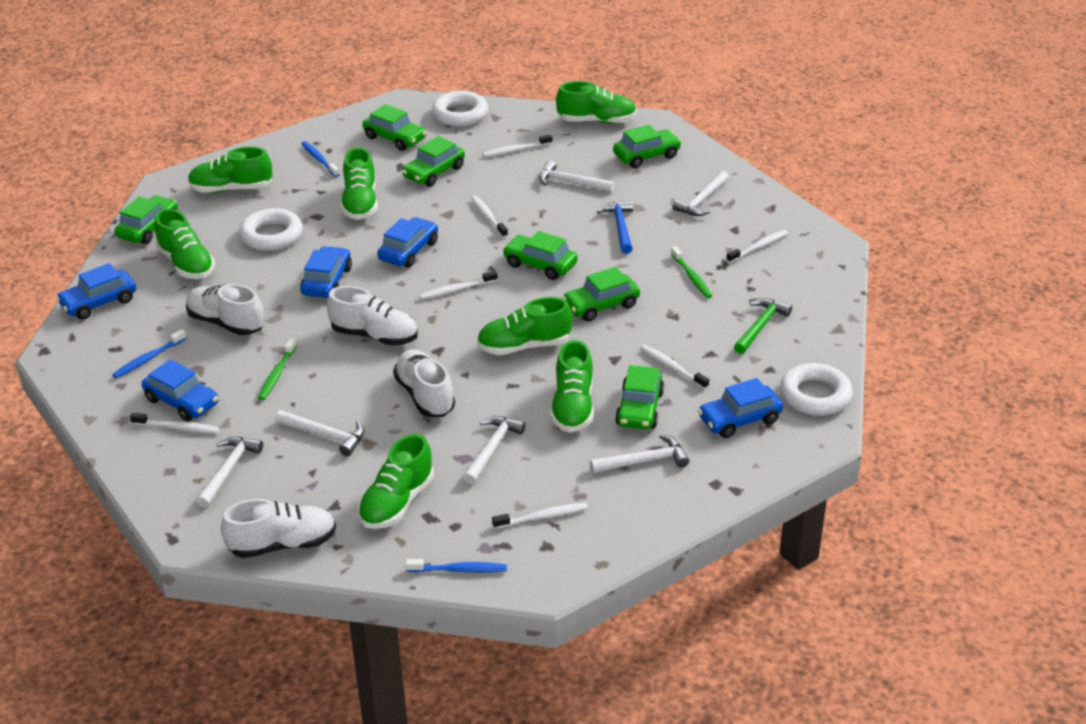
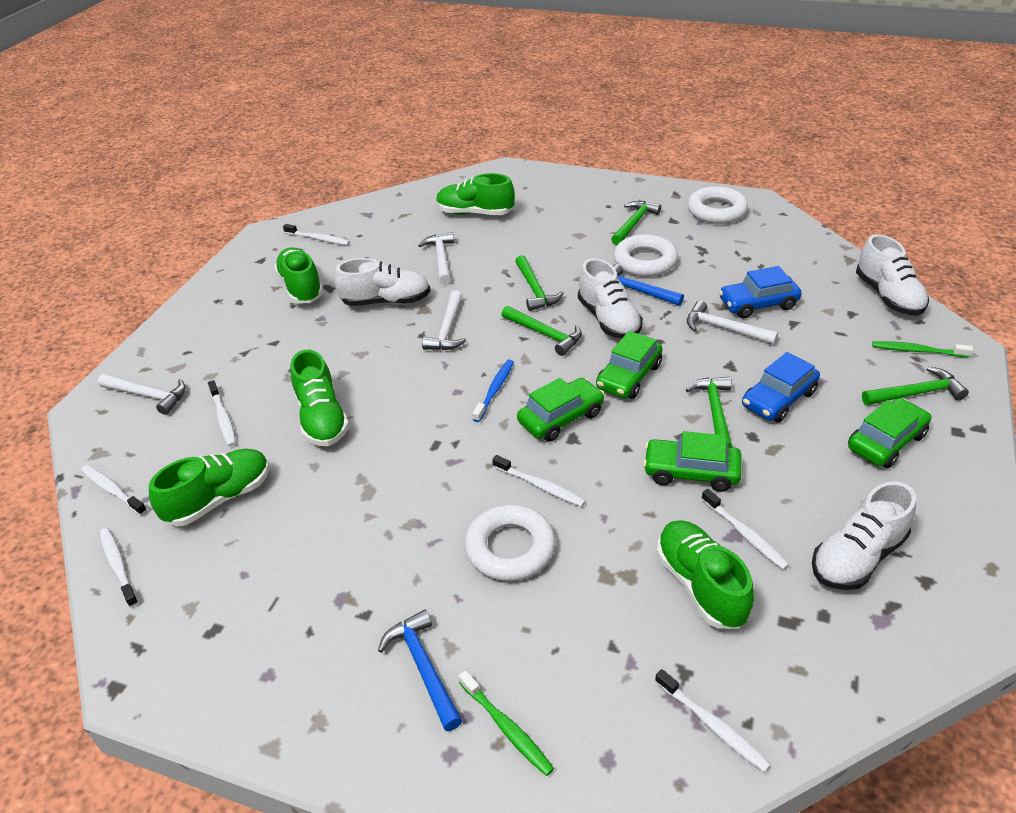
blue car: [56,263,136,319] [142,359,219,421] [300,246,352,298] [377,217,438,268] [698,378,783,438] = 5 -> [719,266,802,318] [742,352,820,423] = 2
blue hammer: [597,200,633,254] = 1 -> [378,610,462,731] [613,264,684,306] = 2
blue toothbrush: [112,329,187,379] [301,141,340,177] [405,559,507,573] = 3 -> [472,359,514,422] = 1
green car: [114,195,178,244] [363,104,427,151] [402,136,465,187] [503,231,578,280] [562,267,640,322] [613,125,682,168] [615,365,664,430] = 7 -> [517,378,605,442] [596,331,663,399] [643,431,742,492] [848,398,931,468] = 4
green hammer: [734,298,792,354] = 1 -> [501,306,582,356] [515,255,564,311] [611,201,661,245] [686,377,732,447] [862,367,969,405] = 5
green shoe: [154,209,215,279] [188,147,273,193] [341,147,378,220] [358,434,434,529] [477,297,572,355] [550,340,594,433] [556,81,636,124] = 7 -> [149,449,270,526] [274,247,324,303] [290,349,349,446] [436,173,515,215] [657,520,754,629] = 5
white hammer: [196,437,263,508] [275,410,365,456] [463,416,526,484] [539,161,615,192] [590,434,689,473] [672,171,729,216] = 6 -> [98,374,186,415] [418,232,454,284] [422,290,466,350] [687,300,778,344] = 4

